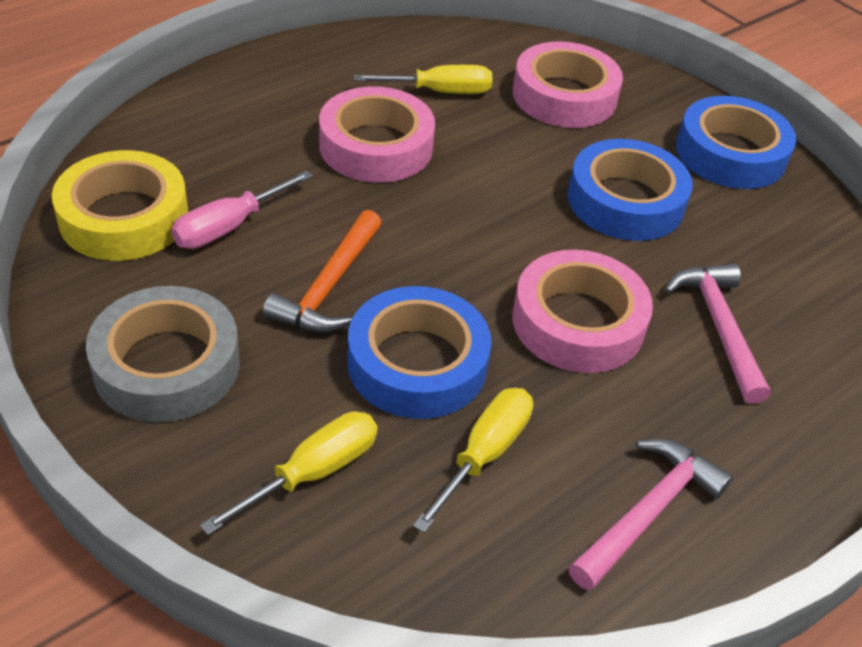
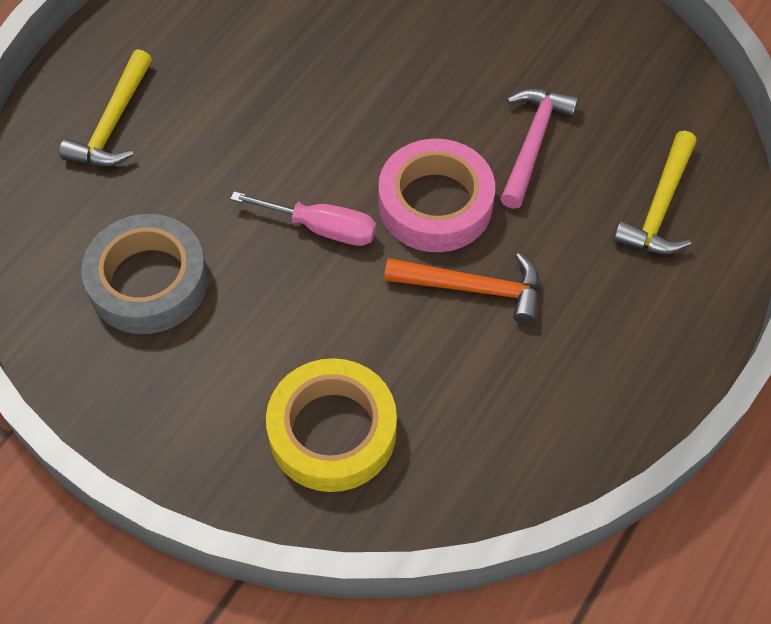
blue tape: [348,286,492,419] [568,139,693,241] [676,96,796,189] = 3 -> none = 0
pink hammer: [568,439,733,591] [665,263,770,404] = 2 -> [500,89,579,209] = 1
pink tape: [319,86,435,183] [513,41,623,128] [513,250,653,373] = 3 -> [379,139,495,252] = 1
yellow hammer: none = 0 -> [59,49,152,166] [613,131,697,254] = 2
yellow screwdriver: [200,411,378,535] [354,65,492,94] [413,388,533,533] = 3 -> none = 0

